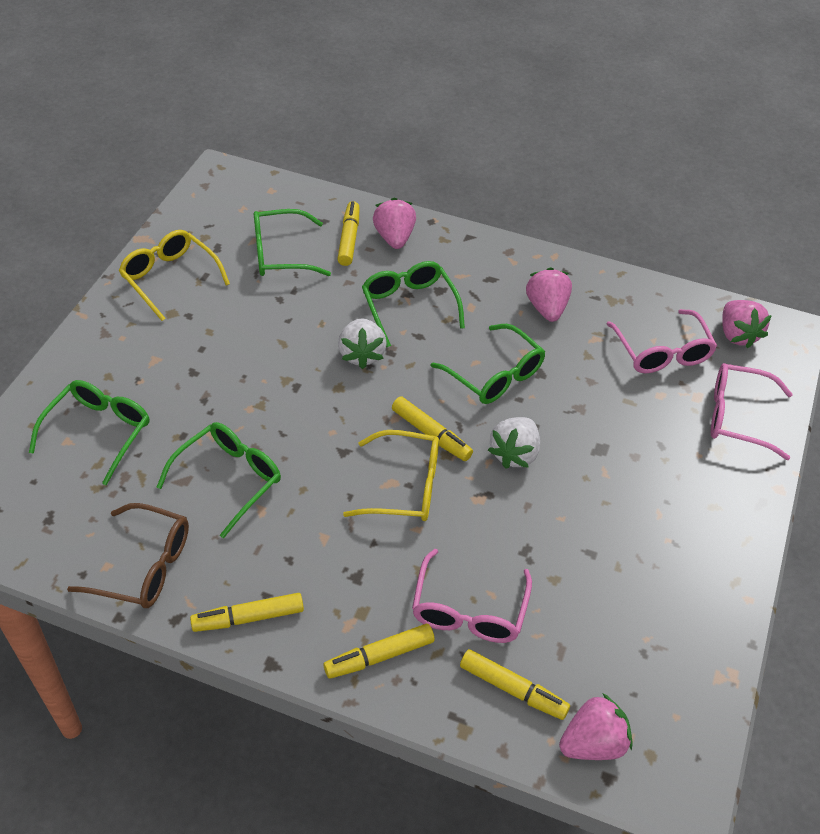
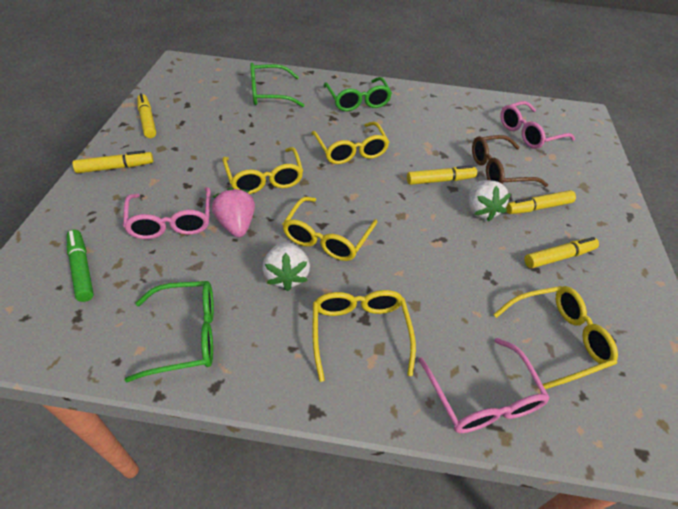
green glasses: [29,380,149,485] [157,422,281,538] [254,209,331,276] [362,261,465,347] [431,324,545,404] = 5 -> [124,281,214,383] [250,63,305,107] [323,77,392,111] = 3
green marker: none = 0 -> [67,229,94,302] = 1
pink strawberry: [373,198,416,249] [526,267,572,322] [559,694,632,760] [722,300,772,349] = 4 -> [212,187,255,237] = 1
yellow glasses: [119,230,230,321] [343,430,439,521] = 2 -> [223,147,303,194] [282,197,377,261] [311,122,389,164] [313,290,416,382] [493,286,618,391] = 5

